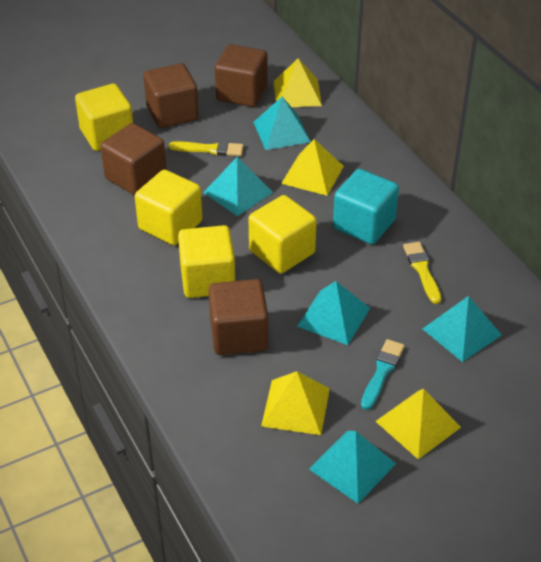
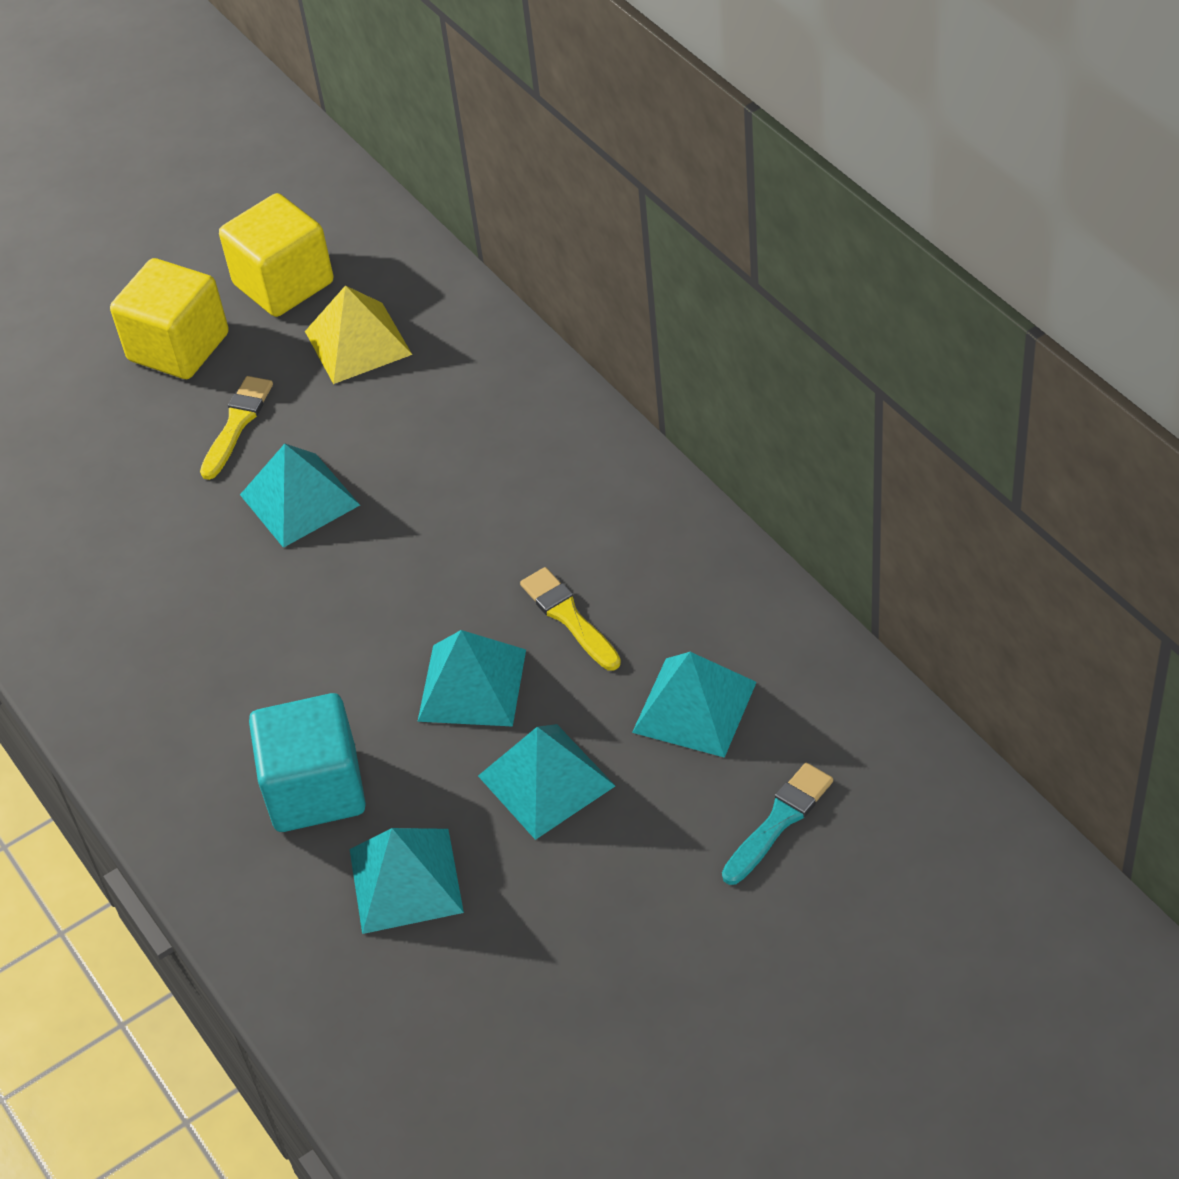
brown cube: [101,123,167,195] [143,63,199,128] [208,279,268,355] [215,44,268,107] = 4 -> none = 0
yellow cube: [75,84,133,151] [135,170,202,245] [178,225,235,298] [248,195,317,274] = 4 -> [110,258,229,379] [219,193,333,317] = 2
yellow pyramid: [261,371,330,435] [274,58,322,107] [281,139,344,196] [375,389,461,459] = 4 -> [305,285,412,384] = 1

